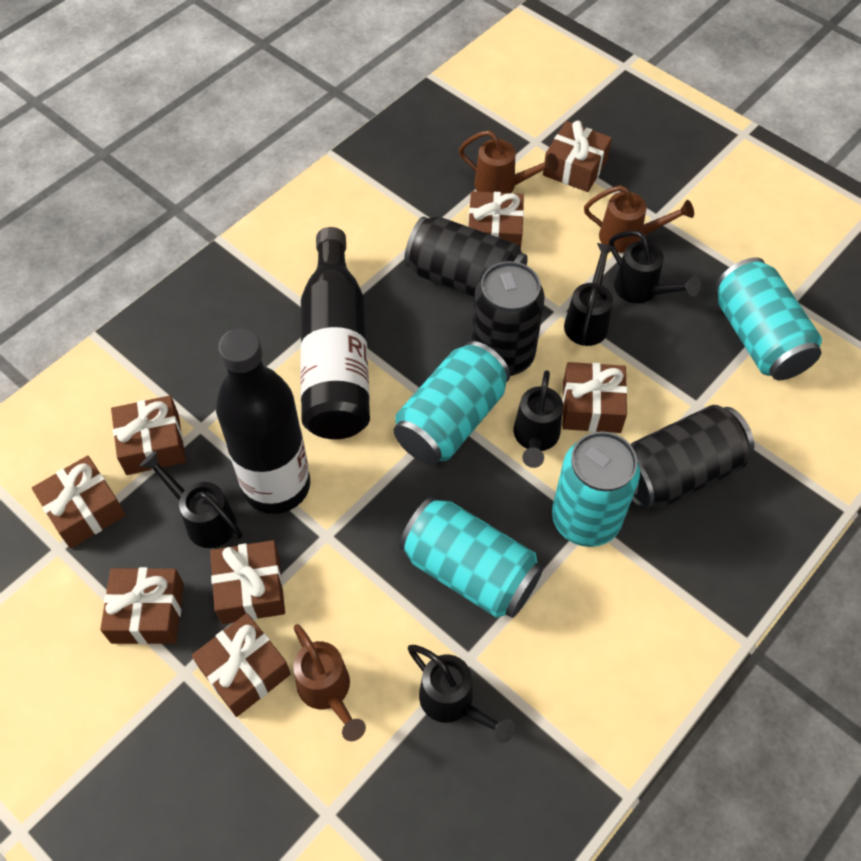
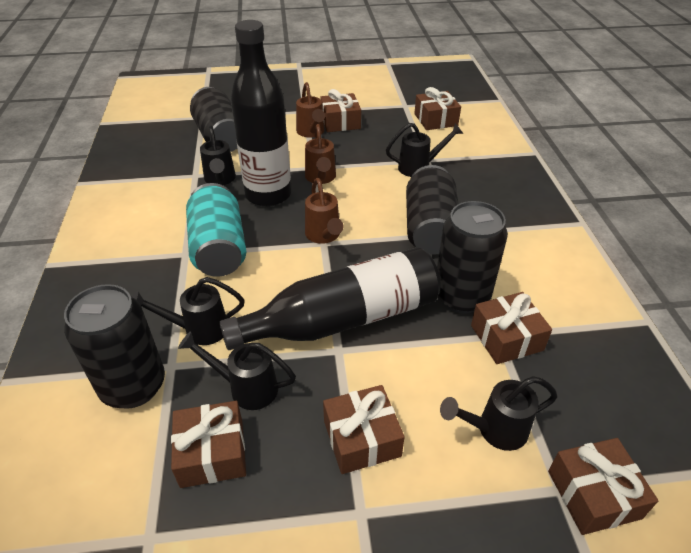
black can: [404,216,528,297] [472,261,545,376] [630,405,754,510] = 3 -> [64,284,165,409] [190,87,238,152] [406,165,458,255] [437,201,508,314] = 4
brown gift: [32,456,126,548] [100,567,184,645] [111,395,186,475] [192,613,291,717] [210,540,285,624] [468,191,524,249] [543,120,612,192] [562,362,627,433] = 8 -> [171,401,246,488] [320,89,361,132] [323,385,405,474] [414,87,461,130] [471,292,552,364] [548,438,658,535] = 6
turquoise can: [394,341,510,465] [399,497,543,618] [552,431,640,547] [715,257,822,380] = 4 -> [186,183,247,277] = 1

